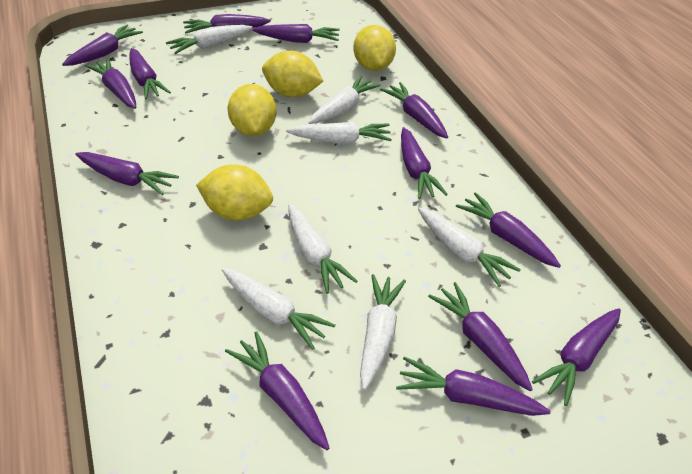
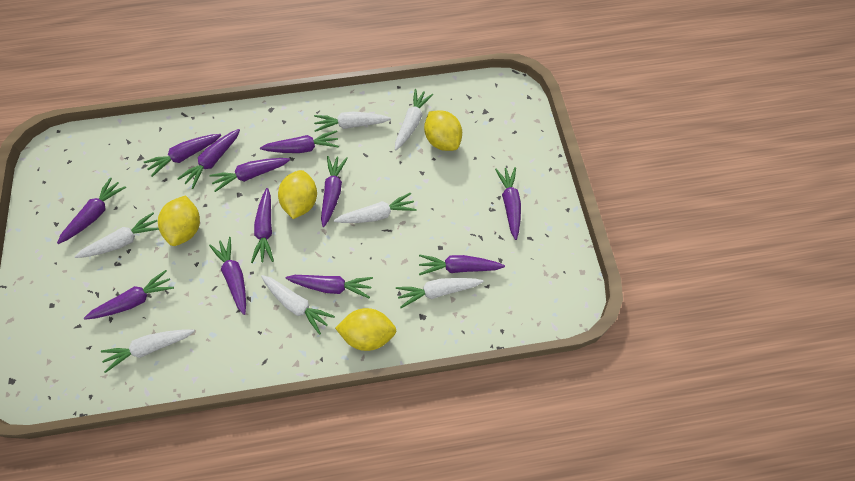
purple carrot: [62,25,143,66] [75,152,179,195] [85,58,136,109] [130,48,171,99] [183,14,271,33] [225,331,329,450] [252,24,340,43] [380,82,448,139] [396,357,551,416] [401,127,448,199] [428,282,533,391] [456,192,561,268] [532,308,621,406] = 13 -> [57,177,126,244] [84,270,174,320] [143,134,221,177] [177,129,240,189] [209,237,246,315] [210,158,290,192] [251,188,274,263] [260,130,339,153] [286,275,373,298] [321,156,348,227] [419,254,505,275] [495,167,521,240] = 12

